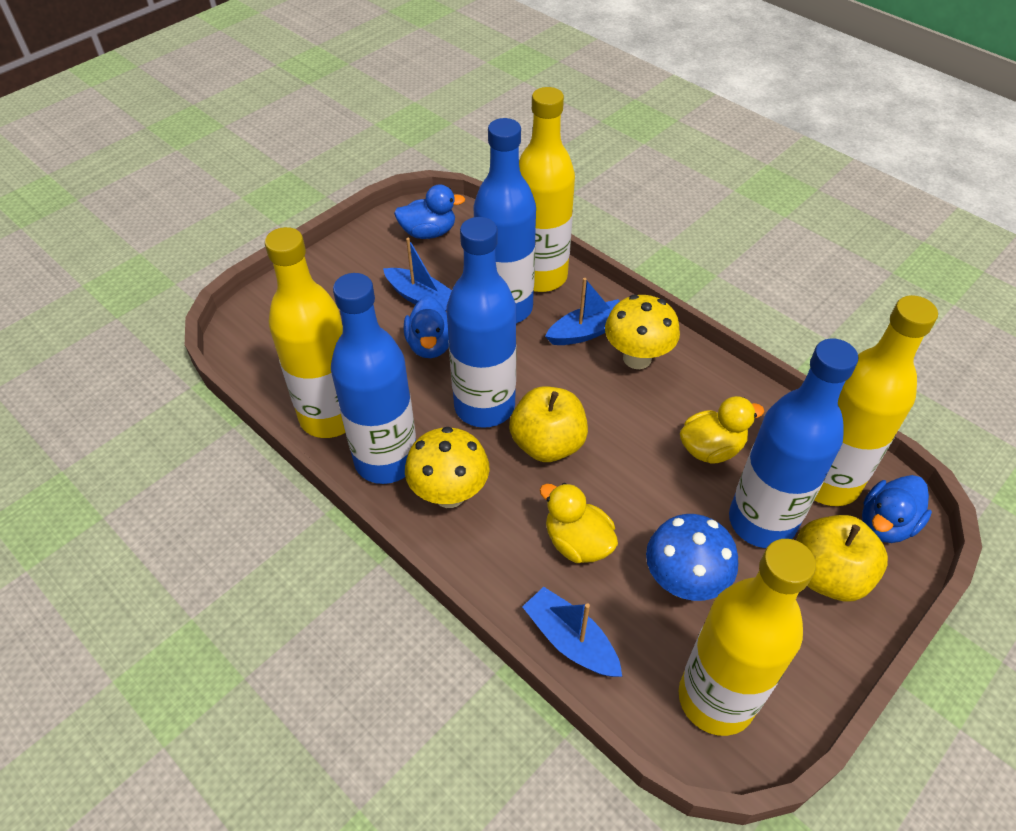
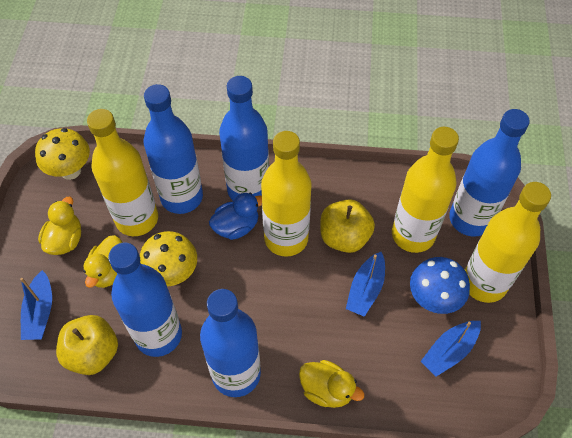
blue bottle: [331,273,416,484] [446,217,517,428] [473,118,536,323] [729,339,858,548] = 4 -> [108,243,182,357] [144,84,203,214] [200,289,261,397] [219,76,269,201] [449,109,530,237] = 5
blue duck: [394,184,465,239] [404,296,449,358] [862,475,932,543] = 3 -> [209,193,262,240] = 1
yellow duck: [540,483,618,563] [680,396,764,463] = 2 -> [38,197,81,255] [83,235,123,288] [299,360,364,408] = 3

